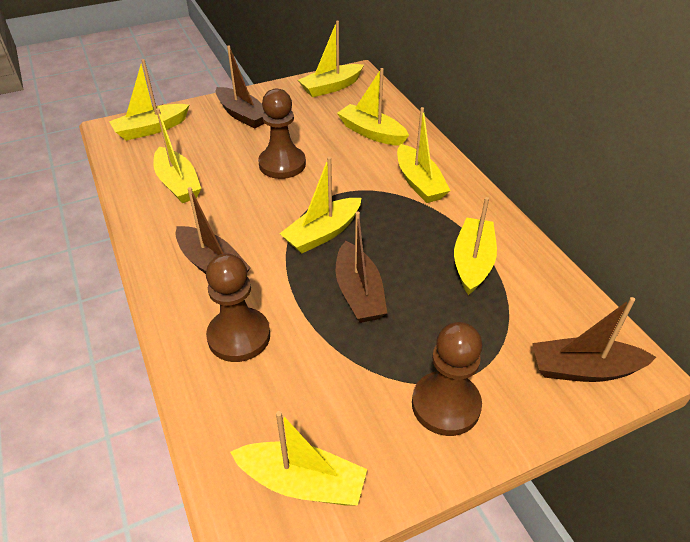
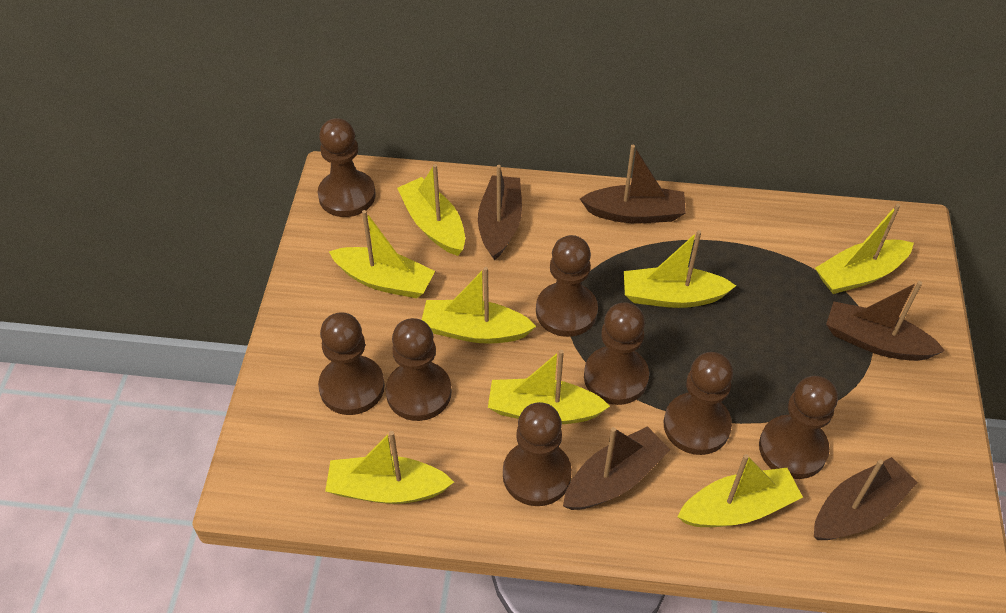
brown boat: [175,187,251,274] [216,45,265,129] [336,212,387,323] [532,297,656,382] = 4 -> [478,165,522,261] [563,426,670,510] [580,145,686,223] [814,457,918,540] [826,281,945,361] = 5
brown pawn: [206,254,270,362] [258,89,306,179] [412,322,483,436] = 3 -> [318,118,376,217] [318,312,385,415] [386,318,451,421] [503,402,572,506] [536,235,598,337] [584,302,649,405] [664,352,733,455] [759,376,838,479] = 8

